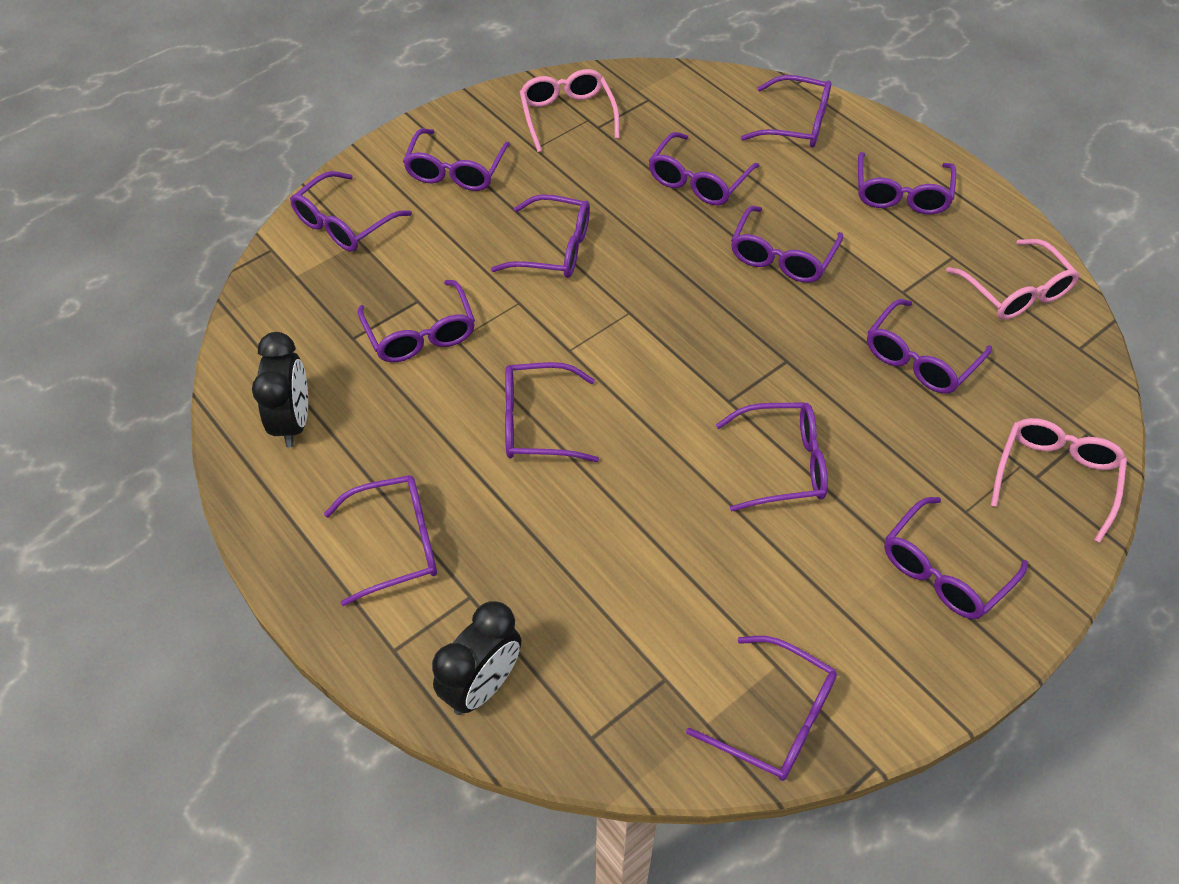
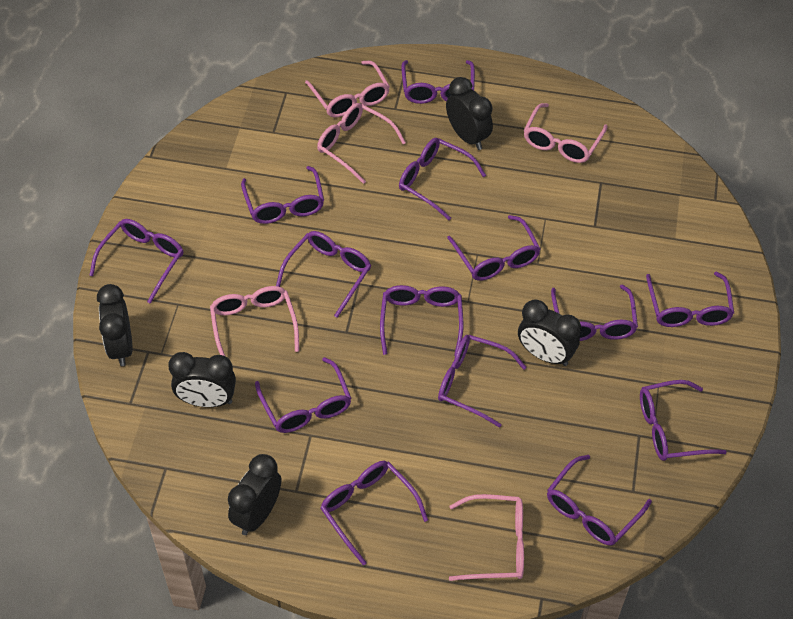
black clock: [252,332,308,448] [432,601,521,715] = 2 -> [97,284,133,366] [168,352,236,407] [228,454,281,535] [446,77,493,150] [518,299,581,366] = 5
pink glasses: [520,69,620,152] [946,239,1079,320] [991,418,1127,542] = 3 -> [210,286,299,357] [305,61,390,117] [317,103,406,184] [449,494,524,581] [524,103,608,163] = 5

